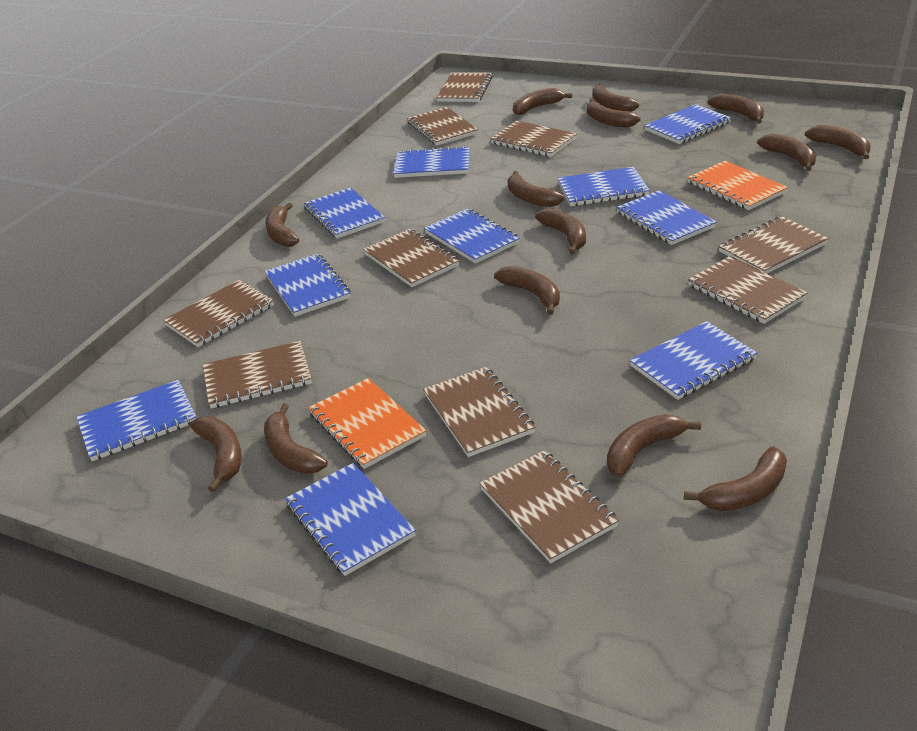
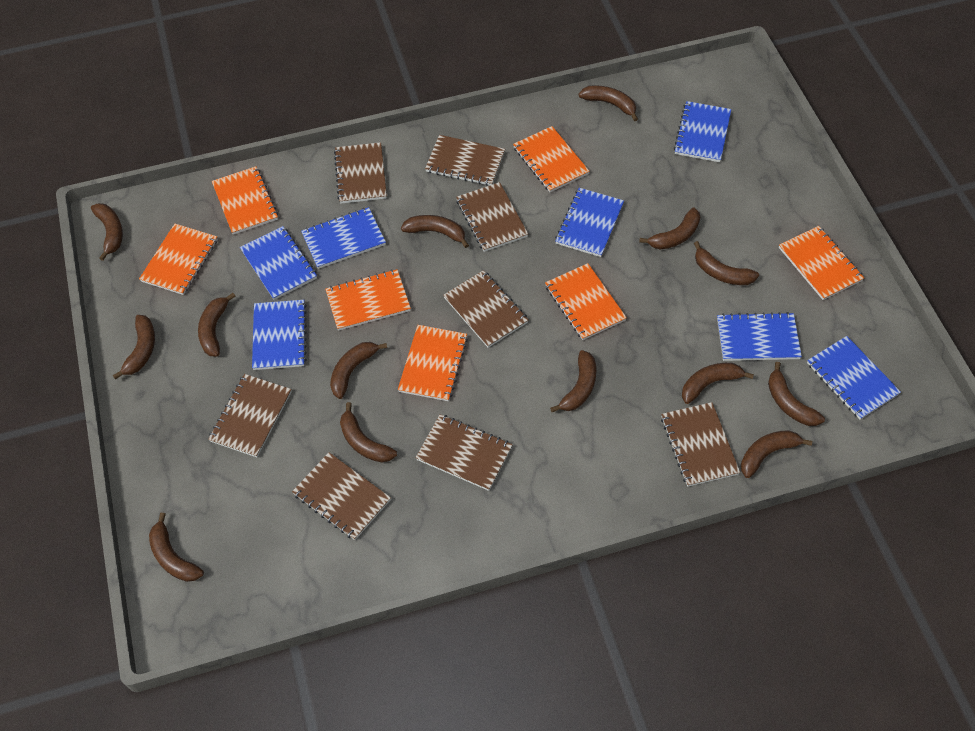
blue notebook: [76,380,196,461] [265,253,351,317] [285,463,416,576] [304,188,385,239] [393,146,470,178] [424,208,520,264] [558,167,650,206] [616,190,717,245] [629,321,757,400] [644,104,732,144] = 10 -> [240,226,317,300] [252,300,307,370] [301,207,386,269] [555,188,624,257] [674,101,731,162] [717,312,802,361] [807,336,901,420] = 7
brown notebook: [163,280,274,347] [203,341,312,408] [363,229,460,287] [407,107,478,146] [423,367,535,457] [436,73,493,102] [479,450,619,563] [490,121,577,157] [688,256,807,324] [718,216,829,274] = 10 -> [208,374,292,457] [292,452,391,540] [334,142,387,204] [416,414,513,491] [425,135,505,186] [443,270,529,348] [456,182,528,252] [661,402,740,487] = 8
orange notebook: [308,378,426,469] [687,161,788,210] = 2 -> [139,224,218,295] [212,166,278,235] [325,269,411,331] [398,325,468,401] [513,126,590,192] [545,263,627,340] [779,226,864,300] = 7

